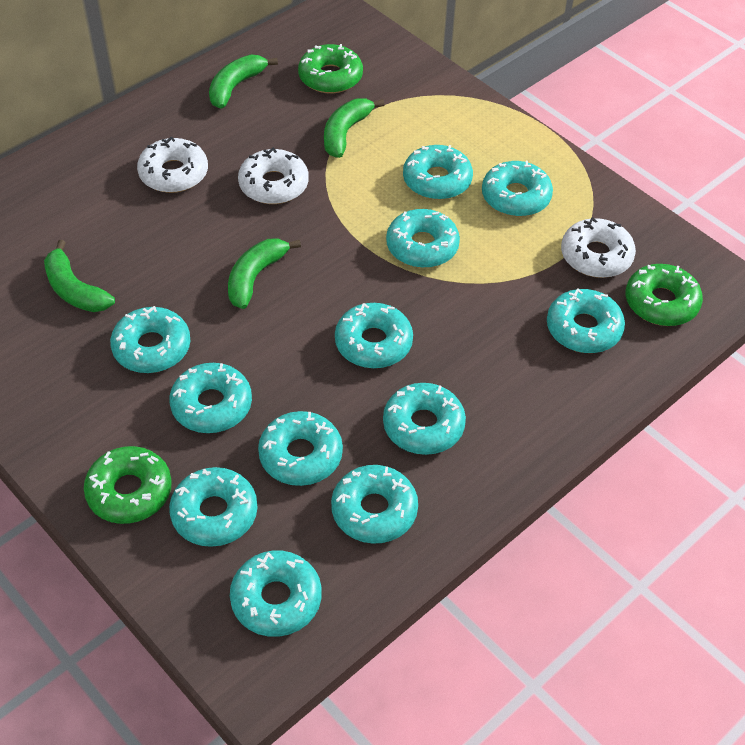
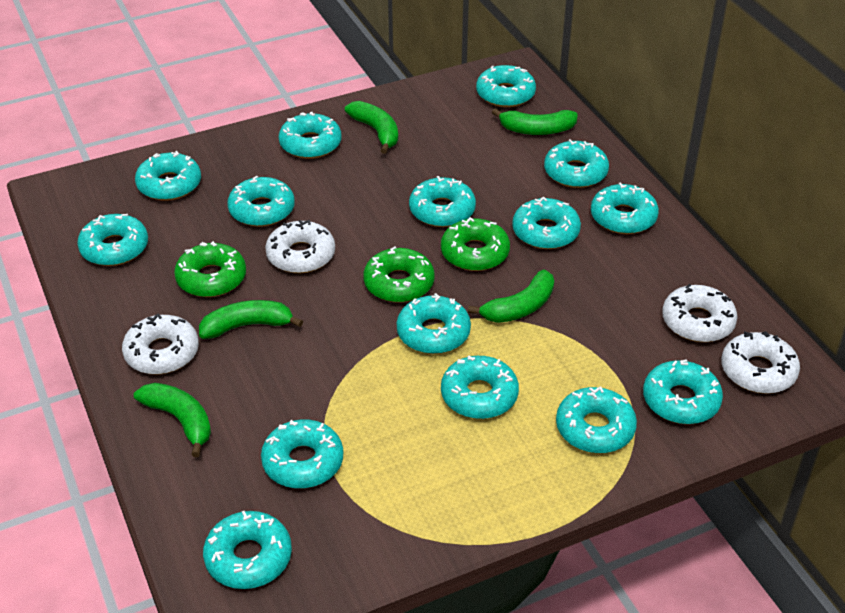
green banana: [44,240,115,312] [209,54,278,109] [228,238,301,309] [324,98,385,158] = 4 -> [134,383,211,457] [199,300,303,339] [345,101,398,154] [468,270,554,323] [492,108,578,135] = 5
turquoise donut: [110,306,190,373] [169,363,252,433] [169,467,258,547] [230,551,322,637] [258,411,343,486] [331,465,418,544] [335,303,413,368] [383,383,466,455] [386,209,460,268] [403,145,473,200] [482,161,553,216] [547,288,625,353] = 12 -> [77,214,148,266] [135,151,201,201] [203,511,292,589] [227,176,295,227] [261,419,343,488] [279,112,341,159] [397,293,471,354] [409,176,476,227] [441,355,519,419] [476,65,536,107] [512,197,581,249] [544,139,609,188] [556,386,637,453] [591,182,659,234] [643,360,723,424] = 15
white donut: [137,137,208,193] [238,147,309,204] [561,217,636,278] = 3 -> [122,314,199,375] [265,220,335,273] [662,284,738,342] [721,331,800,394] = 4

